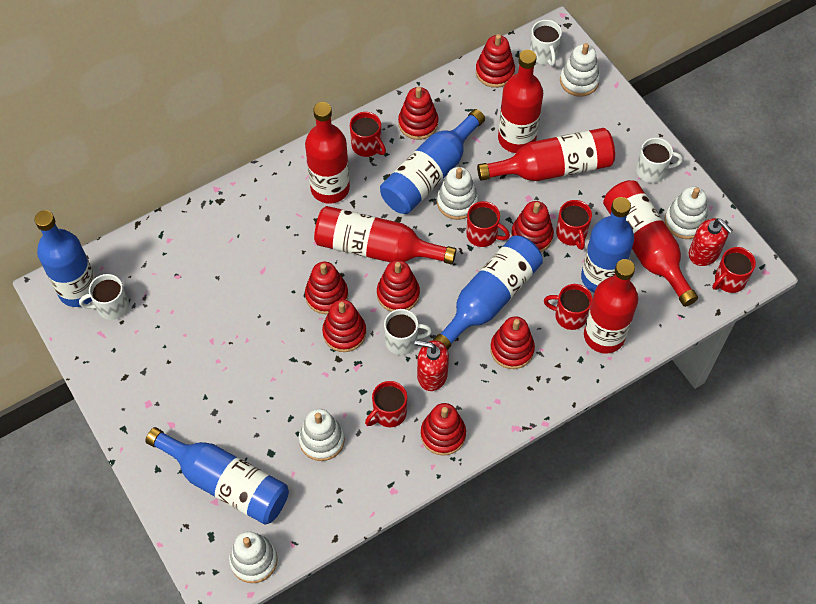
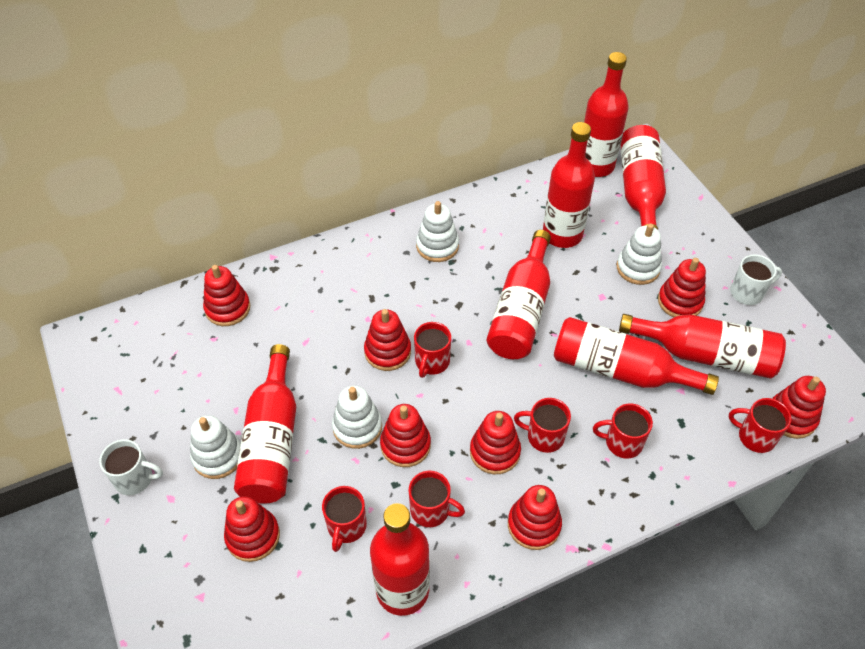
blue bottle: [34,210,96,307] [145,427,289,525] [380,109,485,214] [433,235,543,350] [581,197,634,292] = 5 -> none = 0
red bottle: [305,102,350,204] [314,206,456,265] [477,128,615,181] [498,50,543,153] [584,259,638,353] [603,180,698,307] = 6 -> [234,344,296,504] [370,503,430,616] [487,230,551,359] [543,122,595,248] [554,317,719,395] [584,52,629,177] [619,314,786,379] [620,125,666,230] = 8
red soap dispenser: [415,340,449,391] [689,218,733,266] = 2 -> none = 0
white mug: [79,274,129,320] [384,309,432,355] [530,20,562,66] [636,138,683,183] = 4 -> [99,439,163,495] [730,254,782,305] = 2
white stacking toy: [229,531,278,583] [299,409,345,461] [437,167,478,220] [560,43,600,97] [664,186,708,239] = 5 -> [190,415,241,479] [332,385,382,449] [416,201,459,262] [616,223,662,285] = 4

